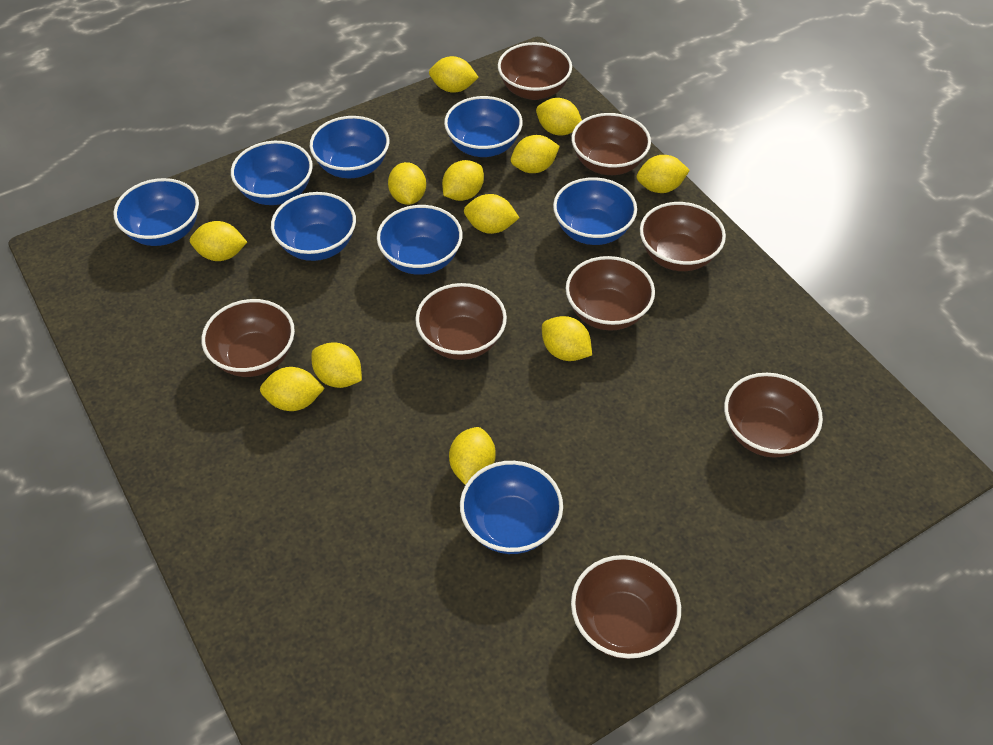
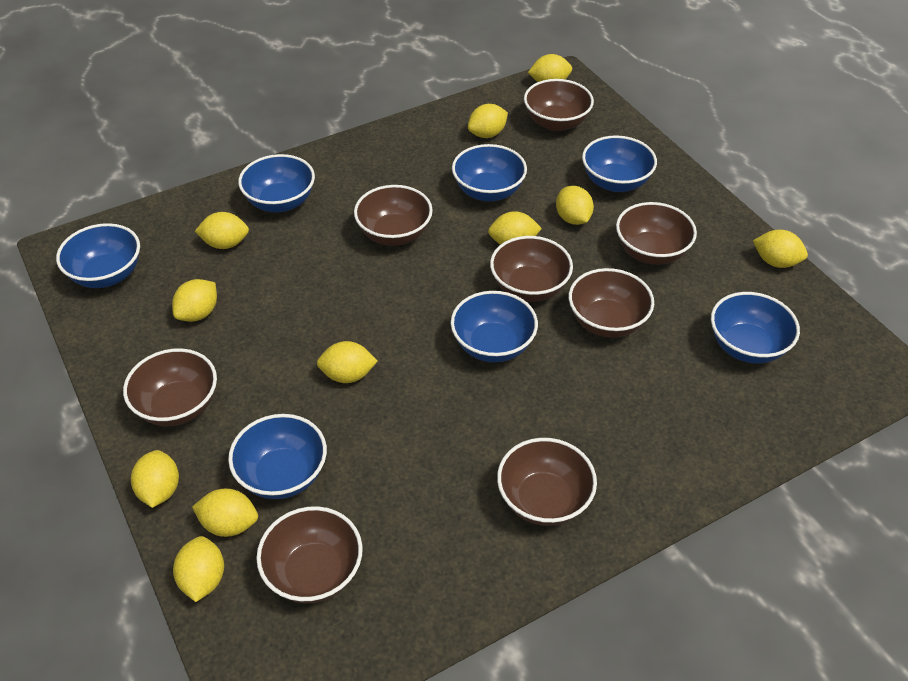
blue bowl: [113,178,199,246] [231,141,313,205] [271,192,356,261] [310,116,389,178] [377,205,463,275] [444,96,523,157] [460,461,563,554] [553,177,637,245] = 8 -> [56,223,140,288] [228,414,327,499] [238,154,315,212] [451,291,538,362] [452,144,527,201] [582,136,657,192] [711,292,800,364] = 7
yellow lemon: [190,221,247,261] [260,367,325,411] [311,342,362,388] [388,162,426,205] [429,56,479,93] [442,160,484,201] [449,427,496,485] [464,194,519,234] [511,135,560,173] [536,98,582,135] [542,316,592,361] [637,155,690,193] = 12 -> [131,450,179,508] [172,279,217,322] [173,536,224,602] [192,489,258,537] [195,212,249,249] [317,341,378,383] [468,104,508,138] [488,211,542,245] [528,54,572,82] [556,186,594,225] [753,230,808,268] = 11

